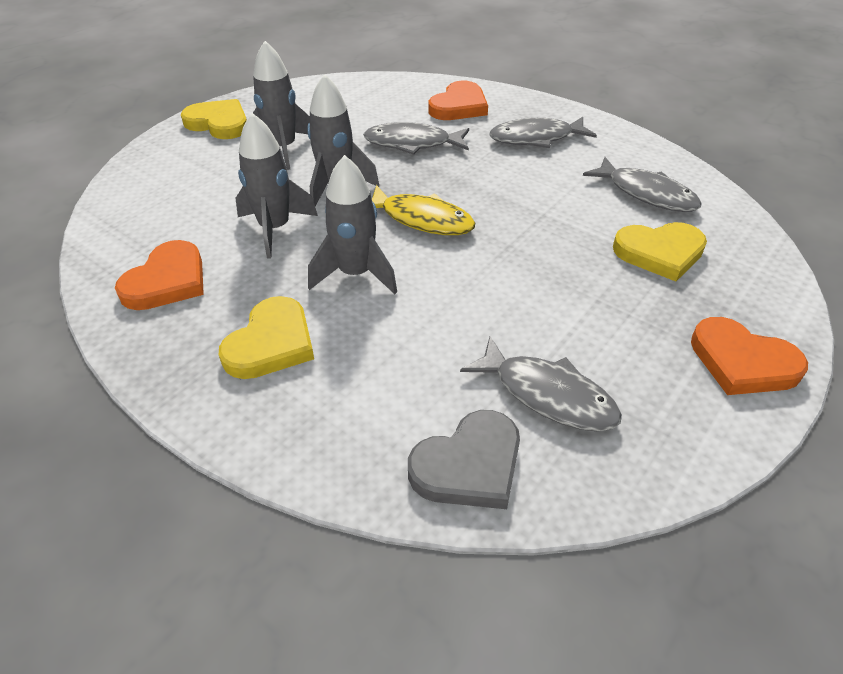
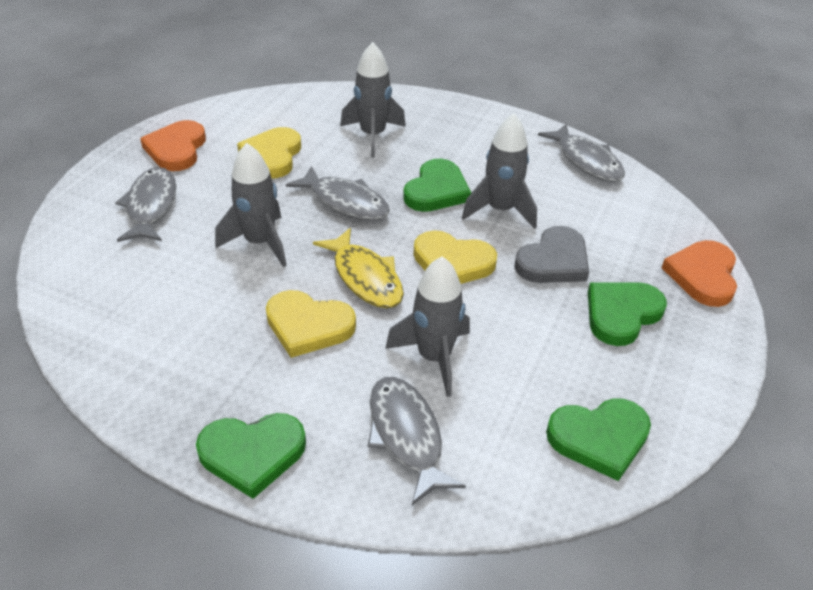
green heart: none = 0 -> [196,413,306,499] [403,159,471,212] [546,398,651,481] [588,282,667,346] = 4
orange heart: [115,240,204,310] [428,81,488,120] [691,317,808,395] = 3 -> [140,120,206,171] [662,240,737,307] = 2

